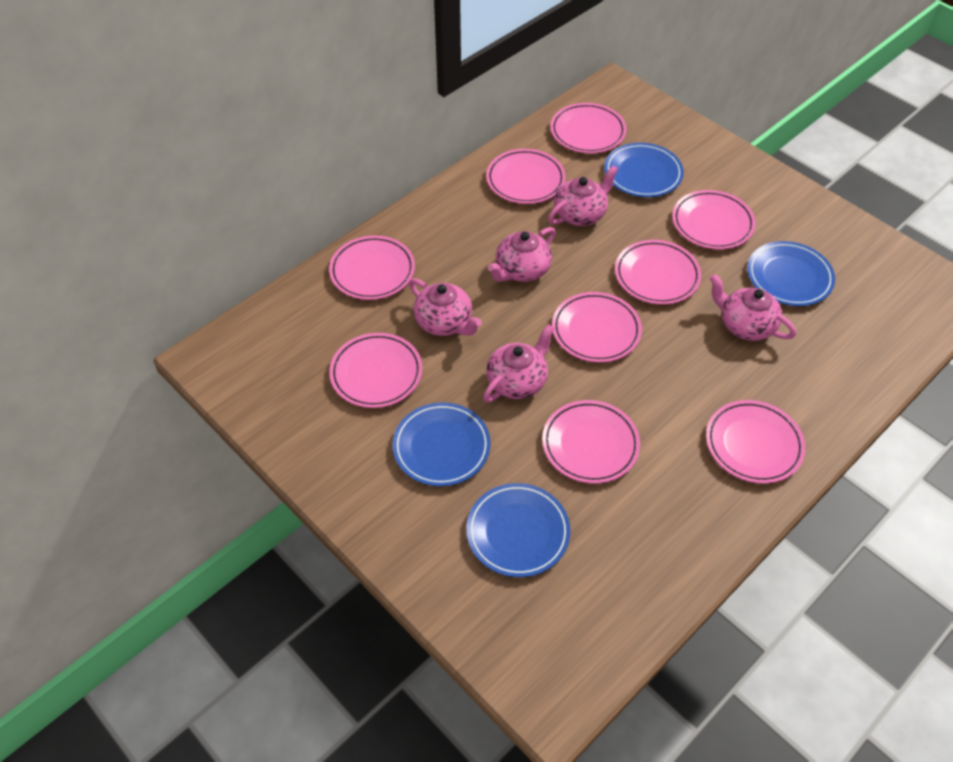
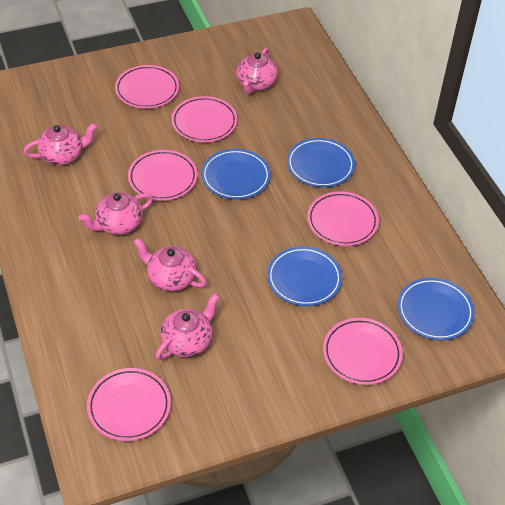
pink plate: [329,235,415,300] [329,333,422,408] [486,149,566,204] [542,400,640,484] [550,103,626,153] [552,292,642,363] [615,240,701,305] [672,190,756,250] [706,400,805,484] = 9 -> [87,368,171,441] [115,65,179,109] [128,150,198,201] [171,96,237,142] [307,191,379,246] [323,318,403,385] = 6

